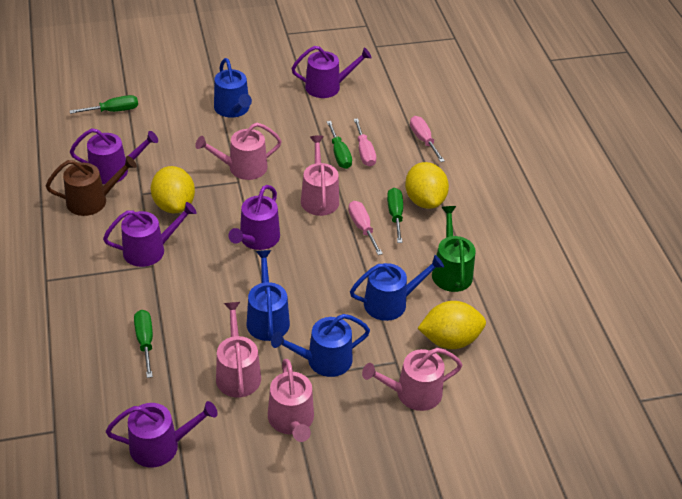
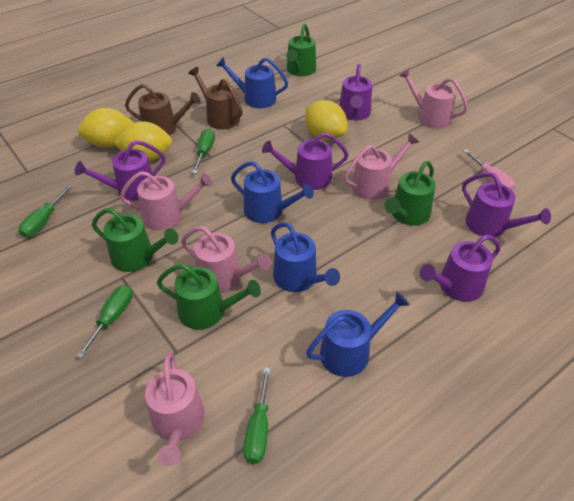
brown watering can: [46,156,137,216] = 1 -> [125,84,201,135] [188,67,243,129] = 2
green watering can: [432,206,476,292] = 1 -> [92,208,178,272] [157,264,261,330] [286,24,316,76] [385,161,436,226] = 4
pink screwdriver: [348,201,383,255] [354,118,376,167] [410,116,445,162] = 3 -> [463,149,515,191] = 1

